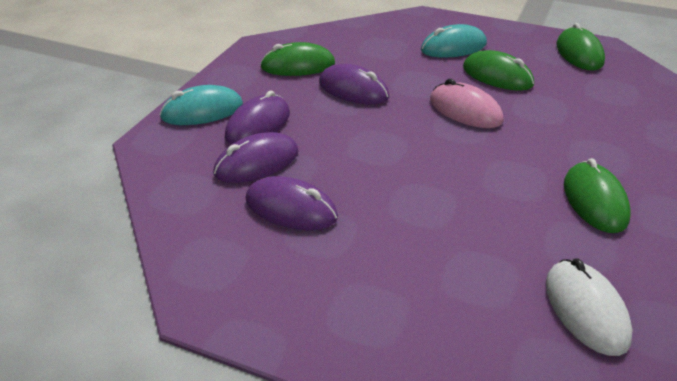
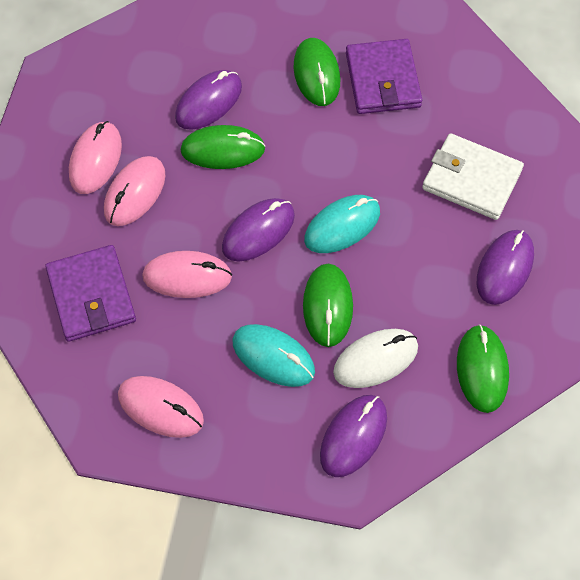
pink mouse: [430,79,504,128] = 1 -> [69,121,122,194] [104,156,165,226] [118,376,204,438] [142,251,232,298] = 4
purple wallet: none = 0 -> [45,245,136,342] [346,39,422,114] = 2
white wallet: none = 0 -> [422,133,524,220] = 1

